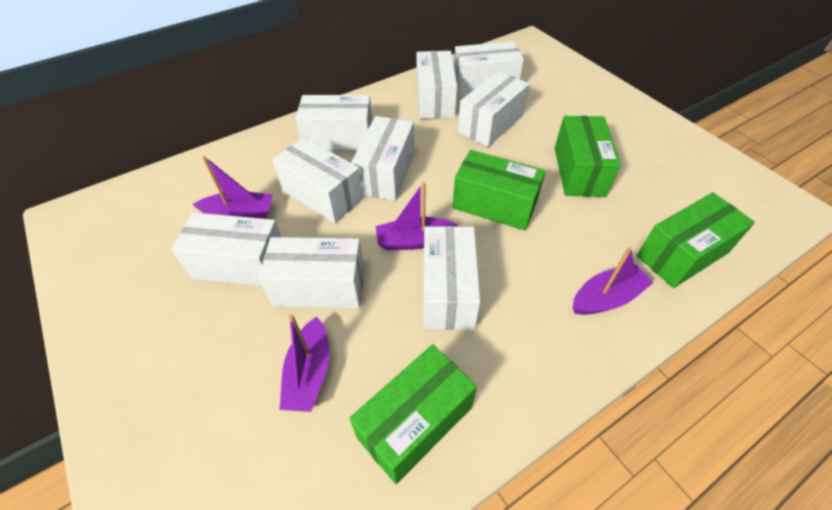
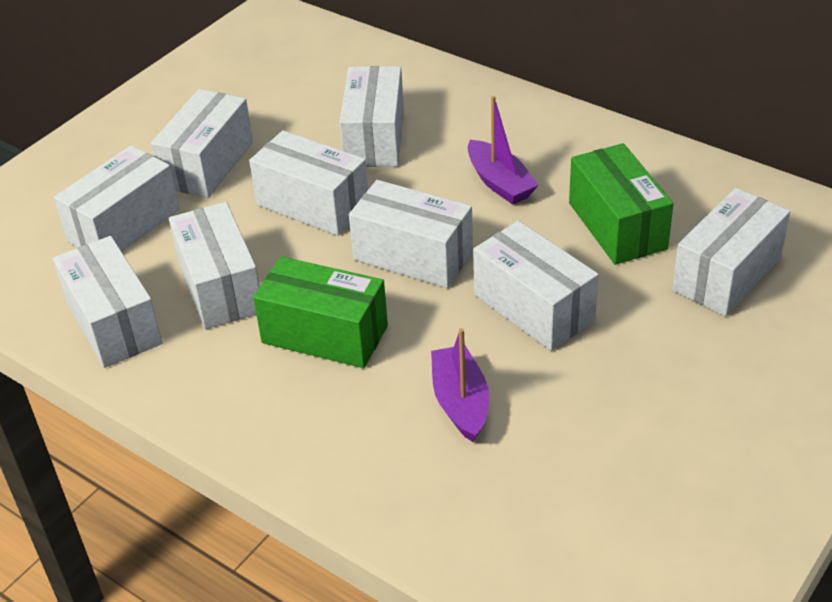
green box: [349,344,477,484] [453,150,546,231] [555,116,621,197] [637,192,755,288] = 4 -> [253,256,388,368] [569,143,674,265] = 2
purple boat: [193,156,273,219] [280,314,329,412] [376,182,458,250] [572,247,654,315] = 4 -> [431,328,489,442] [468,96,539,205] = 2

